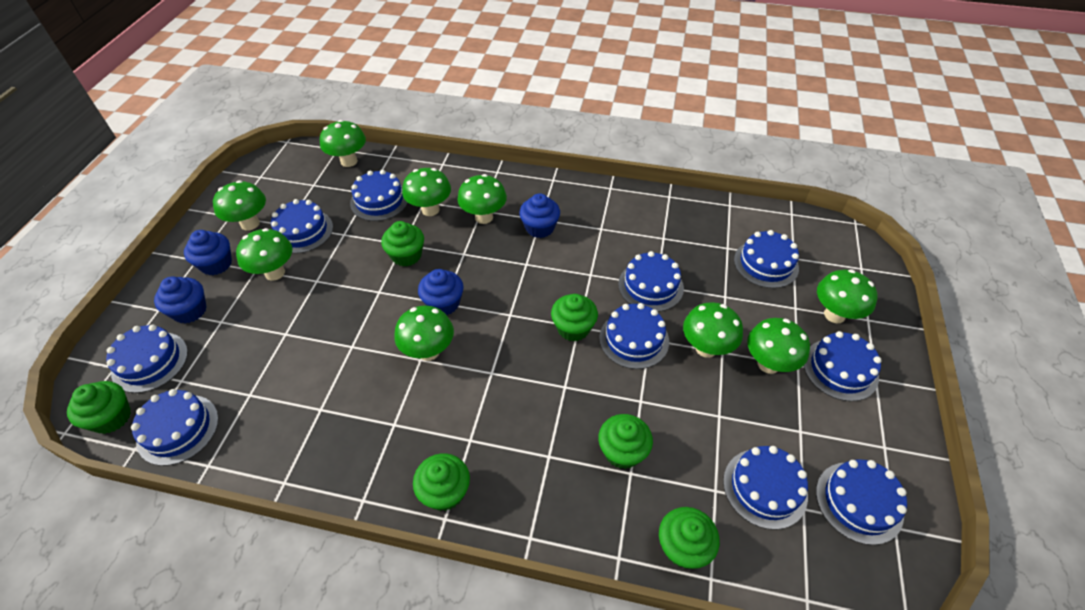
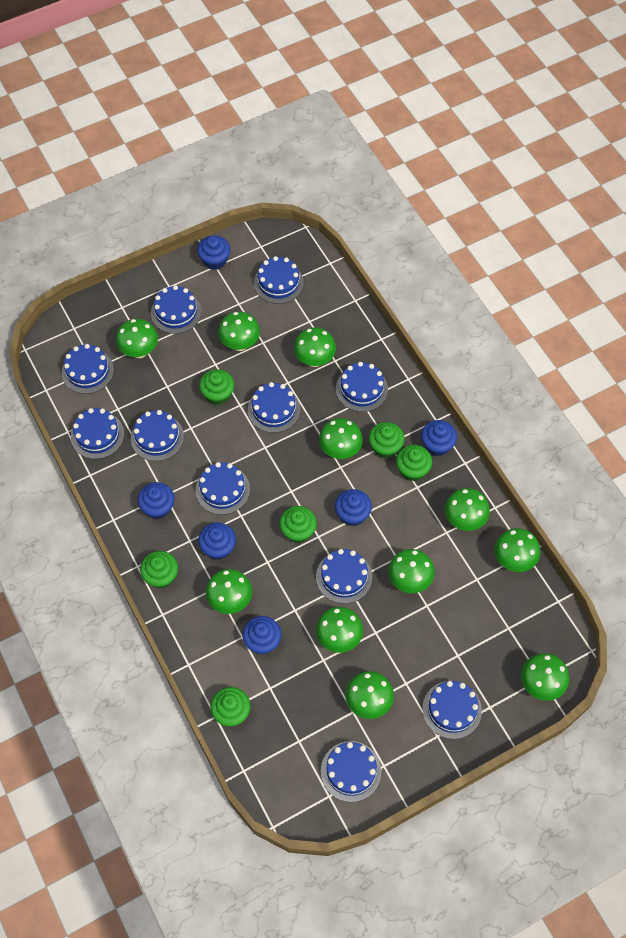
blue cake: [106,324,188,393] [131,389,219,466] [271,199,333,254] [350,170,408,221] [599,303,669,369] [618,251,684,312] [723,446,808,530] [734,230,799,288] [804,331,882,401] [816,459,907,545] = 10 -> [62,344,114,394] [71,408,124,459] [131,410,184,461] [151,285,201,334] [196,462,250,515] [248,382,300,433] [254,256,304,304] [316,549,372,604] [321,741,381,802] [336,362,388,412] [422,681,482,739] = 11
blue cupcake: [154,276,207,323] [184,230,232,275] [418,269,464,315] [519,193,560,238] = 4 -> [138,482,175,519] [197,236,230,270] [198,522,236,560] [243,616,282,654] [335,489,372,526] [421,420,457,456] = 6
green mushroom: [213,180,266,231] [236,228,292,281] [320,120,366,167] [394,306,454,361] [402,168,451,216] [457,174,507,224] [683,302,743,358] [747,318,810,374] [817,269,878,323] = 9 -> [116,319,158,358] [206,569,252,614] [218,312,260,351] [294,327,336,367] [316,607,363,653] [319,418,363,459] [345,671,394,719] [388,549,435,593] [445,488,490,531] [494,528,540,572] [521,653,569,701] = 11

